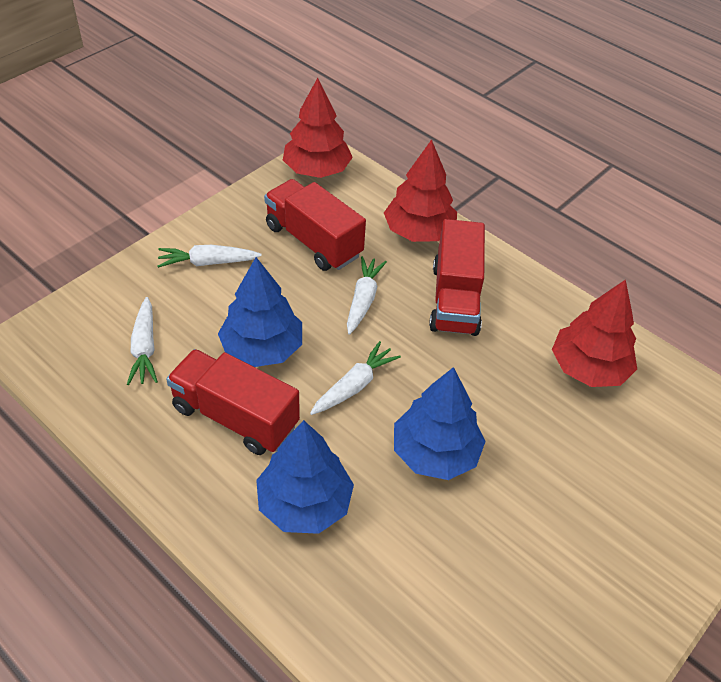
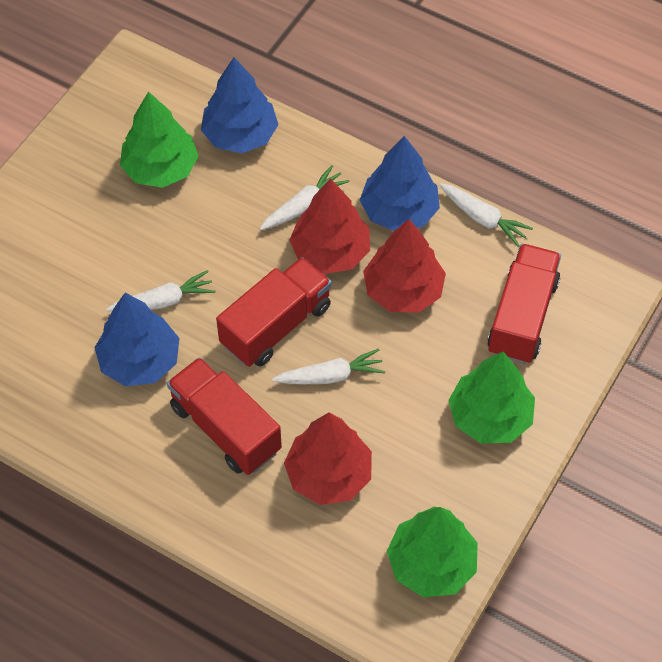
green tree: none = 0 -> [120,91,199,188] [387,507,478,597] [448,352,535,444] = 3

